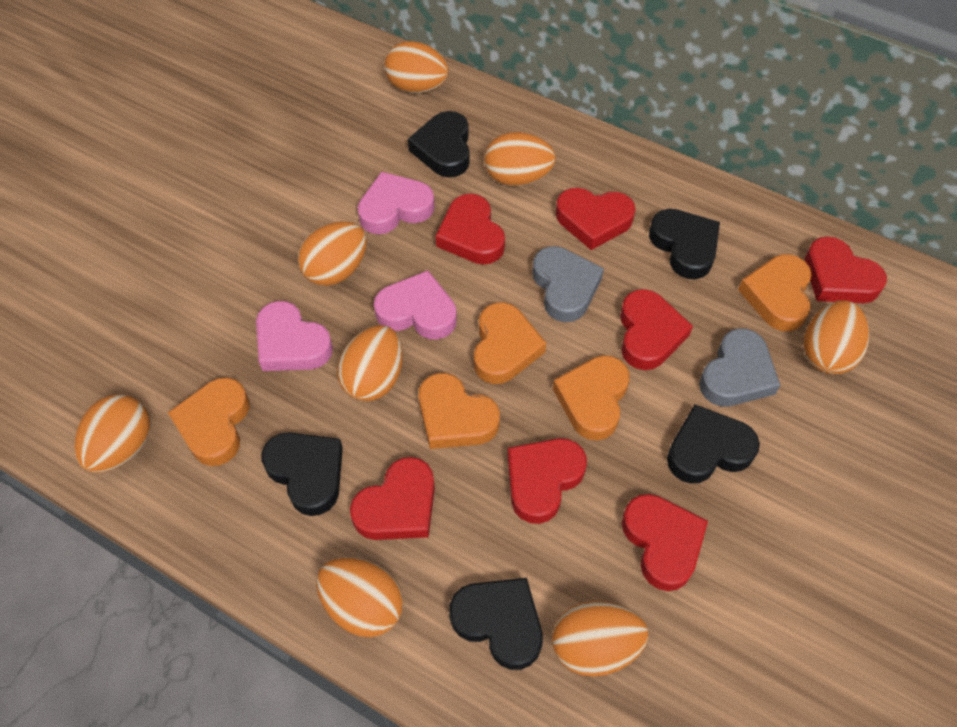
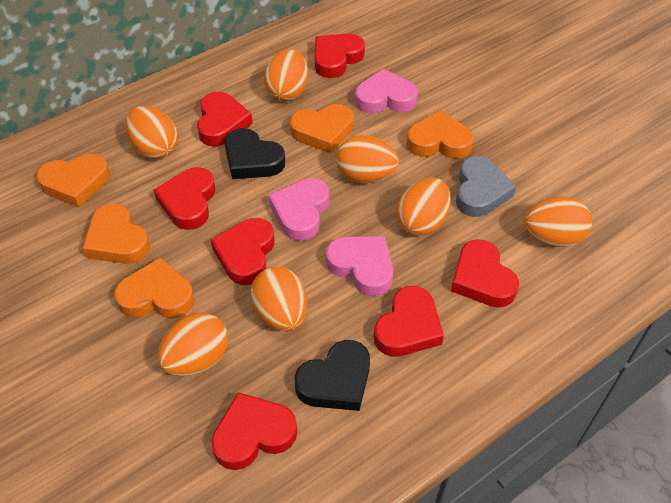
black heart: [261,432,343,516] [408,111,470,177] [449,578,543,670] [649,209,720,279] [667,404,760,484] = 5 -> [224,128,285,179] [295,340,370,411] = 2
grey heart: [532,246,604,322] [699,328,781,406] = 2 -> [456,156,516,217] = 1
orange egg: [74,394,150,473] [297,221,367,286] [316,557,404,637] [337,325,403,401] [385,41,449,93] [485,132,556,186] [552,601,648,677] [804,300,869,375] = 8 -> [126,106,178,159] [158,313,228,376] [251,267,307,331] [264,49,308,101] [336,135,399,183] [396,178,451,236] [524,196,592,247] = 7

